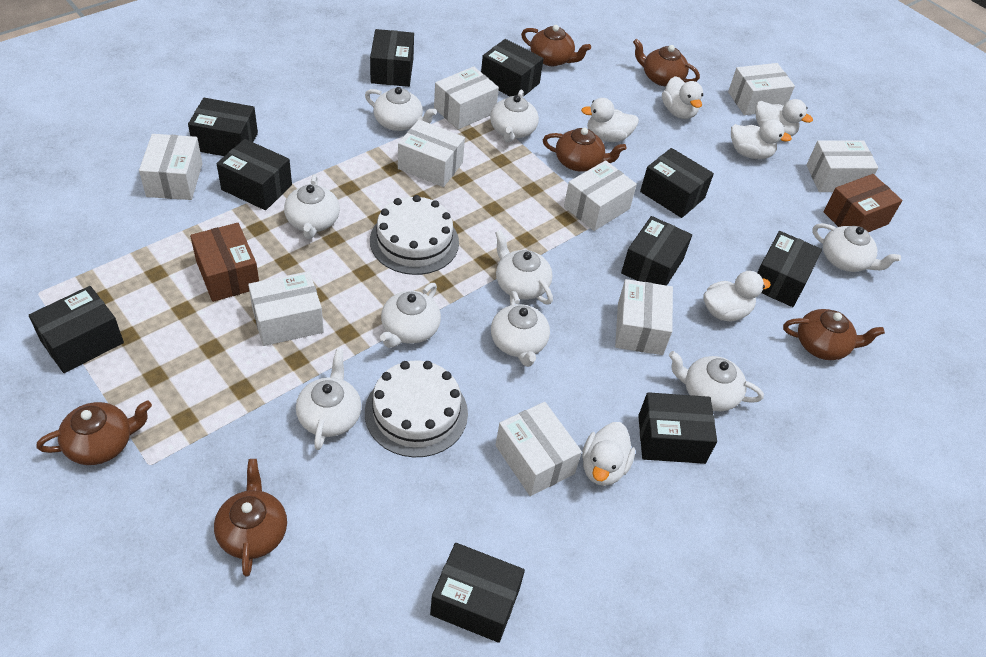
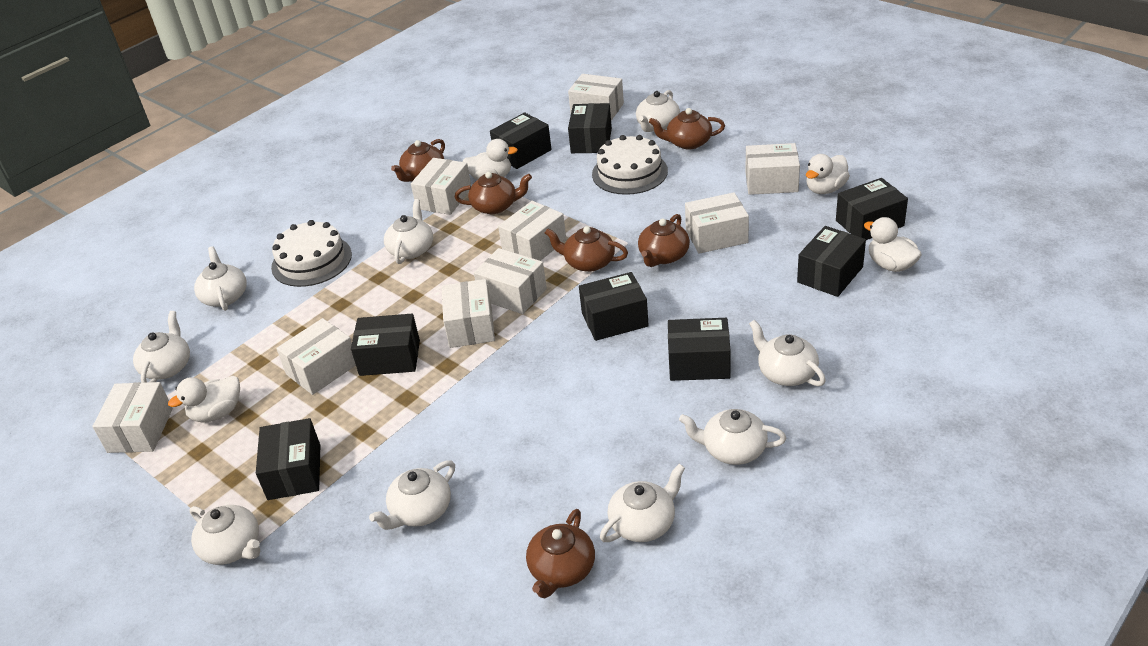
black box: [29,286,124,373] [188,98,258,156] [217,139,292,210] [370,29,414,87] [430,543,525,643] [481,39,544,97] [621,216,692,285] [638,392,717,464] [640,148,714,218] [757,231,822,307] = 10 -> [256,418,320,500] [351,314,420,376] [490,112,552,169] [568,103,612,153] [579,272,649,341] [668,318,731,381] [797,226,866,297] [836,178,908,240] = 8
brown box: [190,223,259,302] [823,174,902,232] = 2 -> none = 0
white duck: [581,98,639,142] [582,422,635,486] [662,76,703,119] [703,271,771,322] [731,119,792,159] [755,99,813,136] = 6 -> [168,376,240,422] [462,139,518,180] [806,154,850,194] [864,217,922,272] = 4

